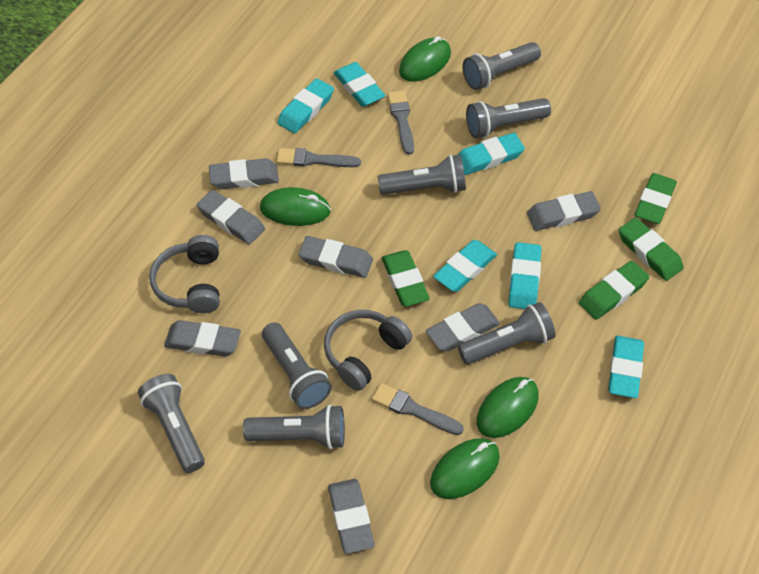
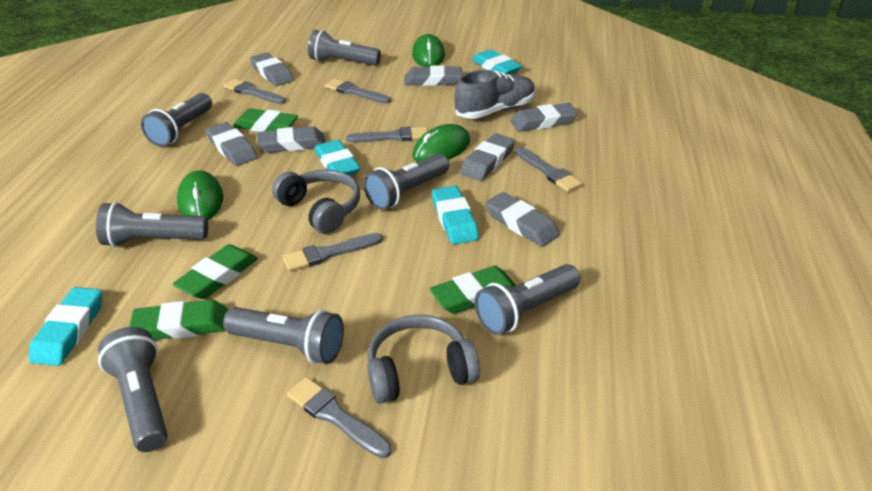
green mouse: [260,187,331,226] [399,36,451,82] [430,438,500,499] [477,377,539,438] = 4 -> [177,170,223,220] [412,34,445,67] [412,124,470,162] = 3
grey brush: [276,148,361,167] [372,383,464,435] [387,90,414,155] = 3 -> [224,79,286,104] [283,233,383,271] [287,377,392,458] [325,79,391,103] [346,127,428,143] [515,147,582,192] = 6
grey shoe: none = 0 -> [454,70,536,119] = 1
turquoise eraser: [277,78,334,133] [334,62,386,107] [433,240,497,292] [458,133,525,175] [508,242,542,309] [608,336,644,398] = 6 -> [29,287,102,366] [314,140,360,175] [432,186,479,244] [472,49,522,75] = 4

